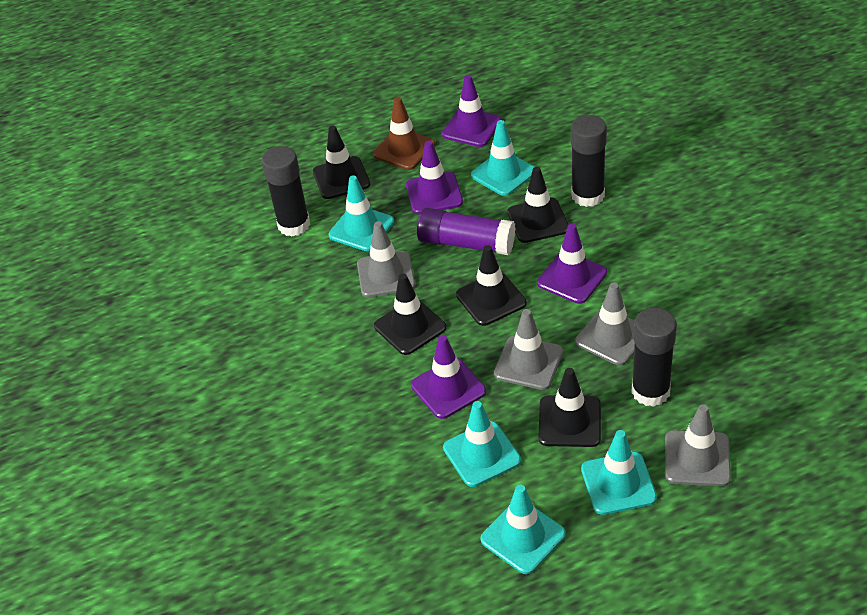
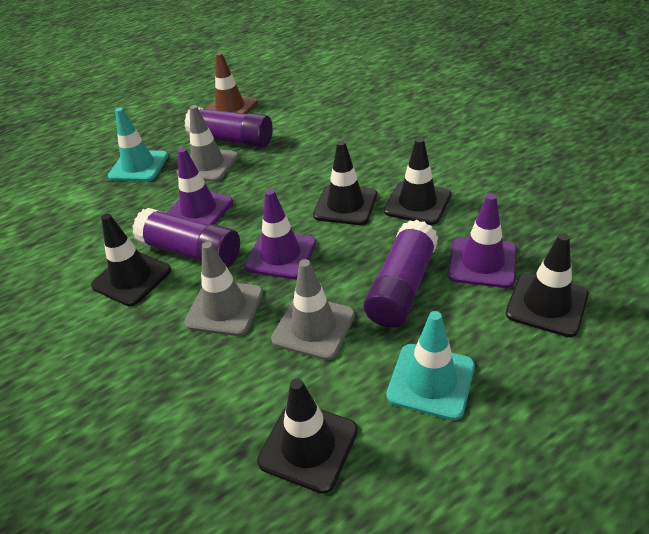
black glue stick: [261,146,310,237] [571,115,607,207] [631,308,677,407] = 3 -> none = 0
grey traffic cone: [357,221,415,297] [494,309,563,390] [575,282,635,365] [665,404,731,486] = 4 -> [176,105,239,182] [184,241,263,336] [271,259,355,360] = 3
purple glue stick: [417,208,516,255] = 1 -> [132,208,240,268] [185,108,273,148] [364,220,438,328] = 3
purple traffic cone: [406,141,463,215] [411,335,486,419] [442,75,502,147] [537,224,607,304] = 4 -> [166,148,233,225] [244,189,317,279] [448,194,517,288] = 3
turquoise traffic cone: [329,175,394,251] [443,401,521,487] [471,120,534,196] [481,485,566,574] [581,430,657,515] = 5 -> [108,107,168,181] [386,311,475,420] = 2

